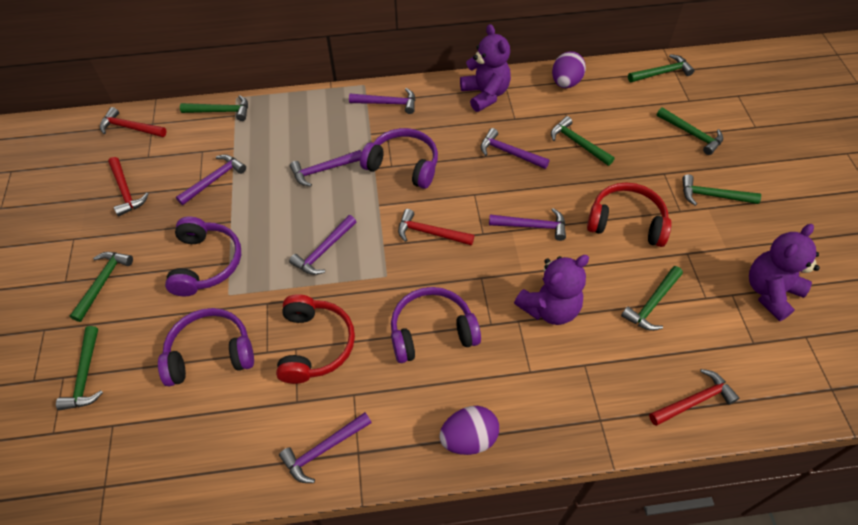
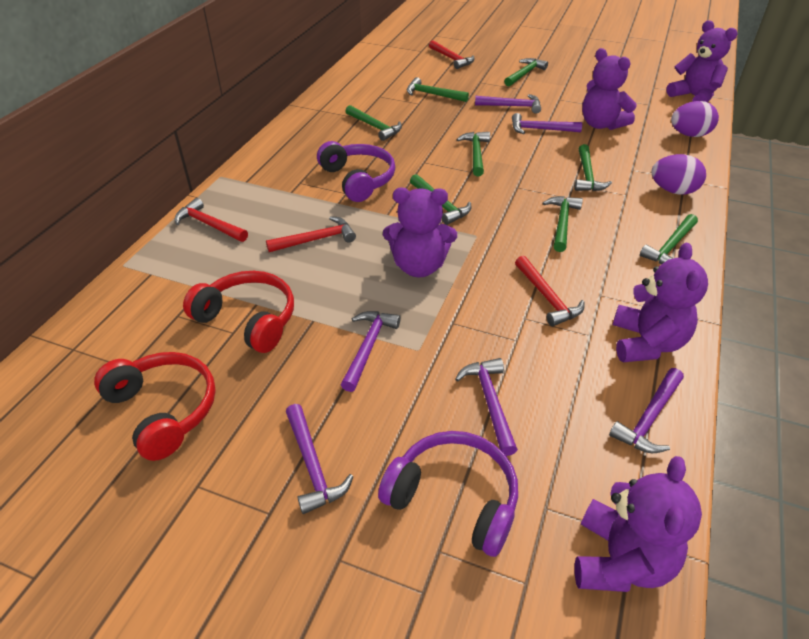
purple hammer: [176,154,246,205] [279,412,372,483] [289,215,356,275] [290,150,362,187] [349,88,415,114] [481,128,550,169] [489,208,566,241] = 7 -> [286,404,354,514] [341,311,401,392] [455,358,518,456] [475,94,541,114] [512,113,582,134] [609,368,684,453] = 6
purple headphones: [158,308,254,386] [165,217,241,296] [360,128,438,189] [391,287,481,363] = 4 -> [317,141,395,202] [378,431,518,557] = 2
purple teddy bear: [460,24,511,112] [514,255,589,325] [749,224,820,321] = 3 -> [383,188,457,277] [575,456,702,592] [582,48,637,130] [613,243,708,362] [666,20,738,102] = 5

